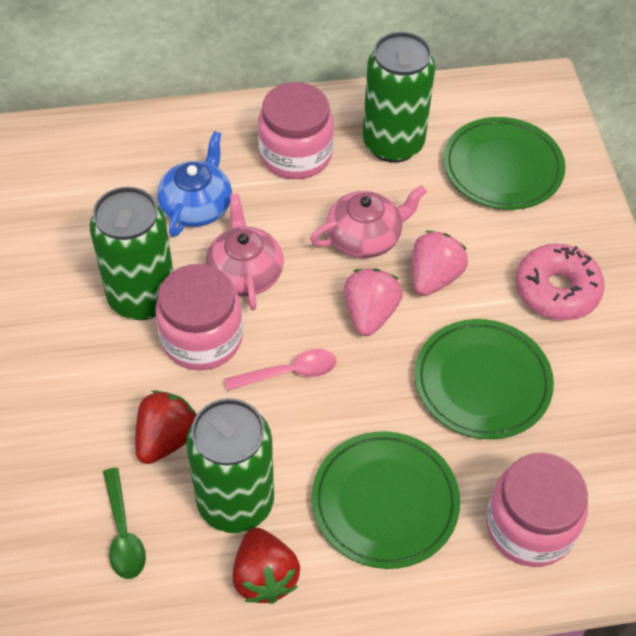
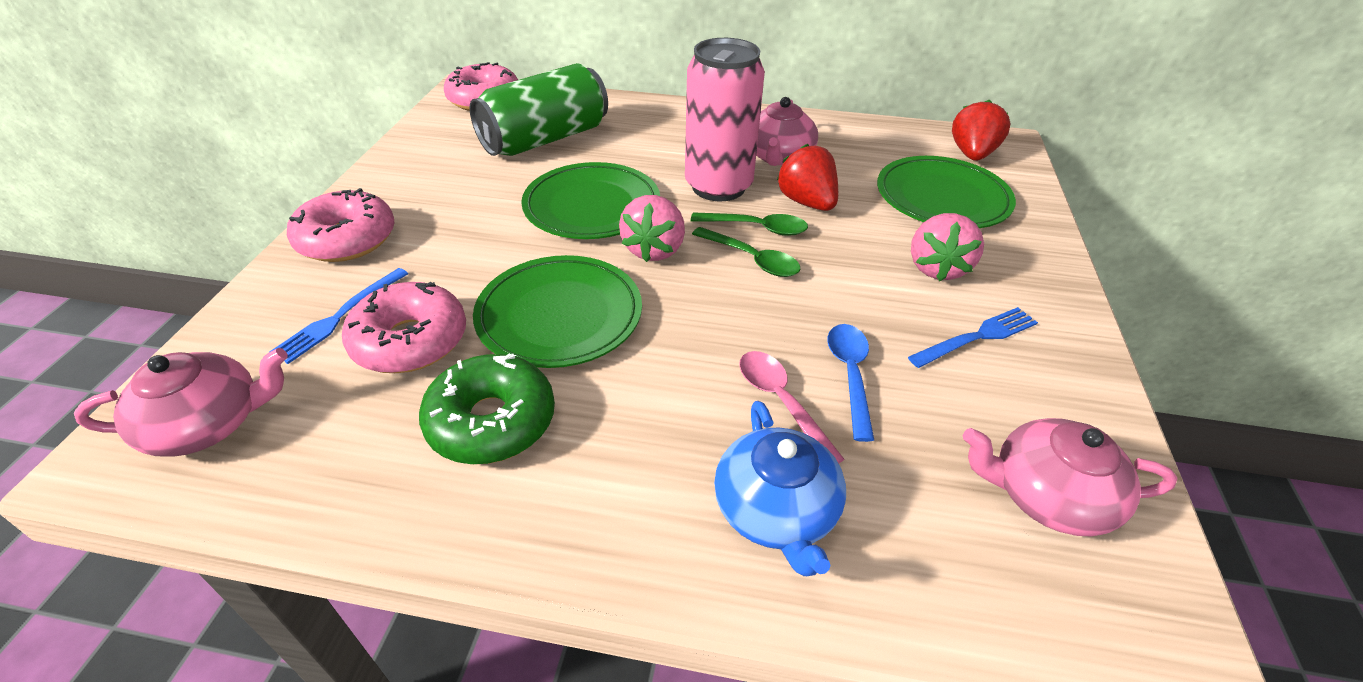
blue fork: none = 0 -> [269,268,408,364] [908,307,1038,368] = 2
blue spoon: none = 0 -> [828,324,874,442] = 1
green can: [90,187,173,320] [186,398,274,533] [363,32,435,163] = 3 -> [470,63,608,156] = 1
green donut: none = 0 -> [419,353,555,464] = 1
green spoon: [103,468,146,579] = 1 -> [691,212,808,236] [692,227,800,277] = 2
pink can: none = 0 -> [685,38,765,201] = 1
pink donut: [516,244,605,320] = 1 -> [287,188,394,262] [342,282,466,373] [444,62,518,111] = 3
pink jar: [155,264,243,370] [258,82,334,179] [486,453,588,567] = 3 -> none = 0
pink teapot: [206,193,284,310] [310,185,427,258] = 2 -> [74,348,288,457] [756,97,818,166] [963,418,1178,537] = 3

